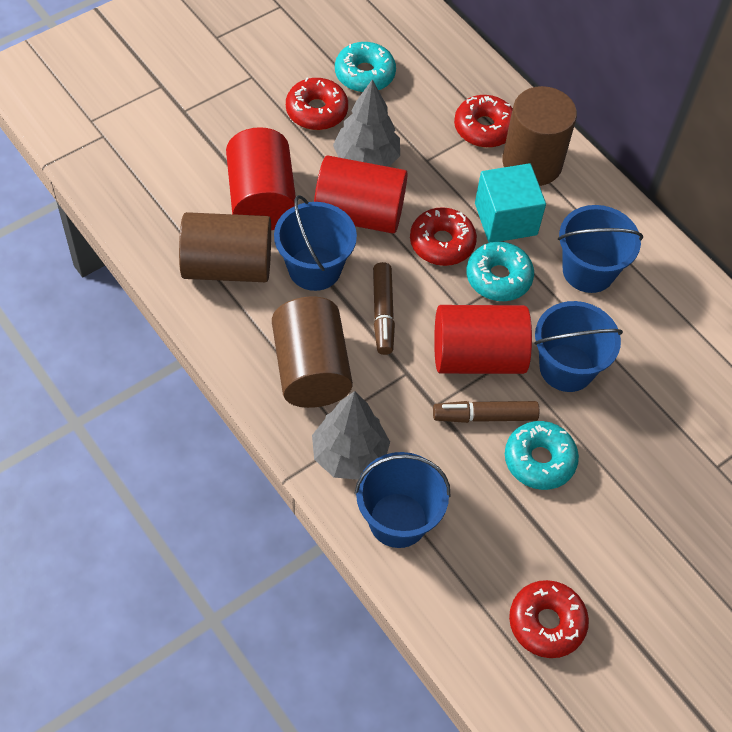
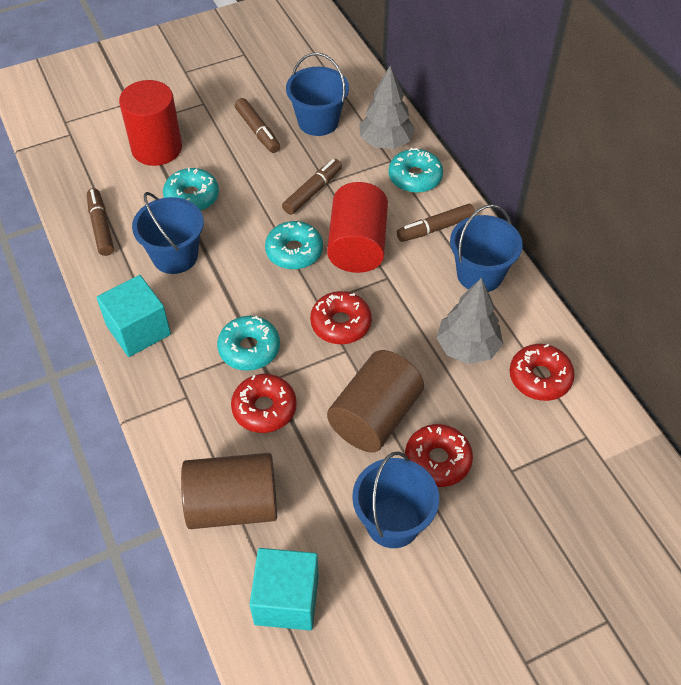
brown cylinder: [179,212,271,282] [272,297,353,408] [502,86,577,186] = 3 -> [181,453,277,529] [327,350,424,453] = 2
brown marker: [373,262,395,355] [433,401,539,423] = 2 -> [87,188,114,256] [235,98,280,153] [282,159,342,215] [397,204,475,242] = 4
red cylinder: [226,127,296,230] [314,155,407,233] [434,305,532,374] = 3 -> [119,80,182,166] [327,182,388,273] = 2
turquoise cube: [475,163,546,243] = 1 -> [96,275,171,357] [250,548,319,630] = 2
turquoise donut: [335,42,396,92] [466,242,534,301] [505,421,579,490] = 3 -> [163,167,219,211] [217,316,280,371] [265,221,323,269] [389,148,443,193] = 4

